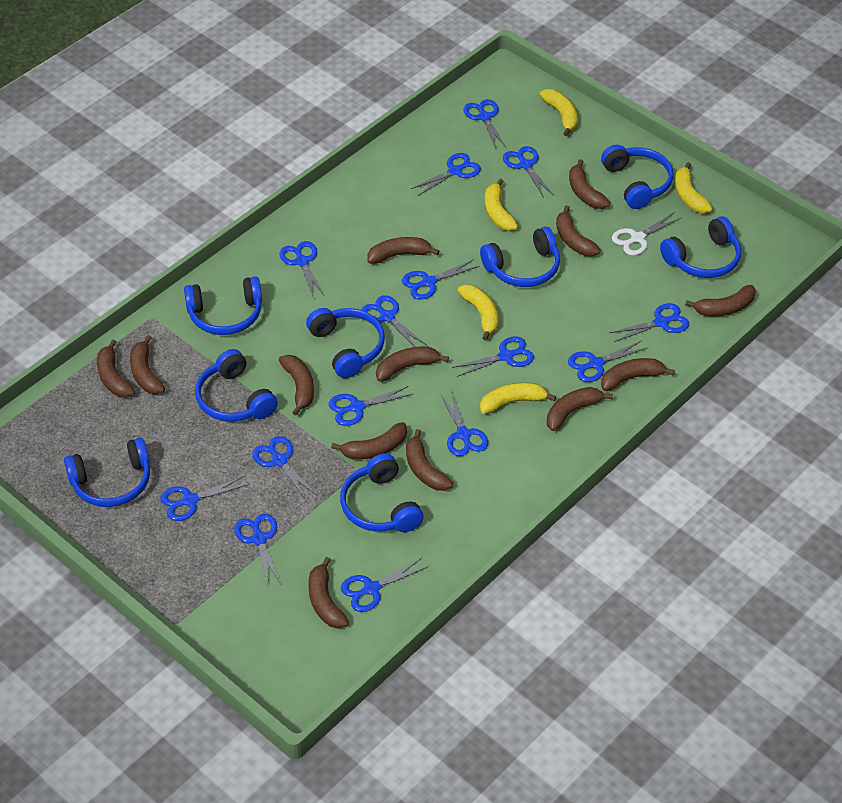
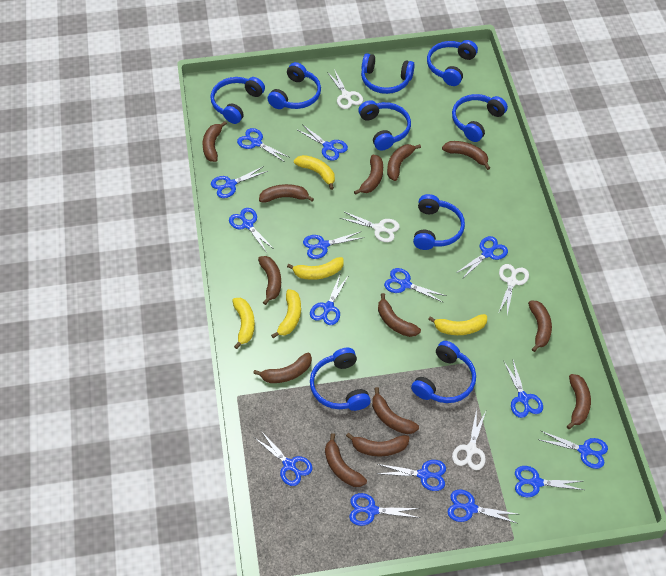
blue headphones: [64,438,150,507] [184,276,262,335] [195,349,278,422] [306,308,385,378] [340,453,424,532] [480,227,560,287] [601,145,673,209] [660,216,741,278] = 8 -> [211,77,265,124] [268,62,321,109] [310,348,371,411] [358,100,411,151] [361,53,415,94] [411,341,476,403] [413,194,465,250] [427,40,478,86] [452,94,508,142] = 9
white scissors: [612,212,681,256] = 1 -> [327,69,363,109] [340,211,400,242] [452,409,486,470] [498,264,529,315] = 4

